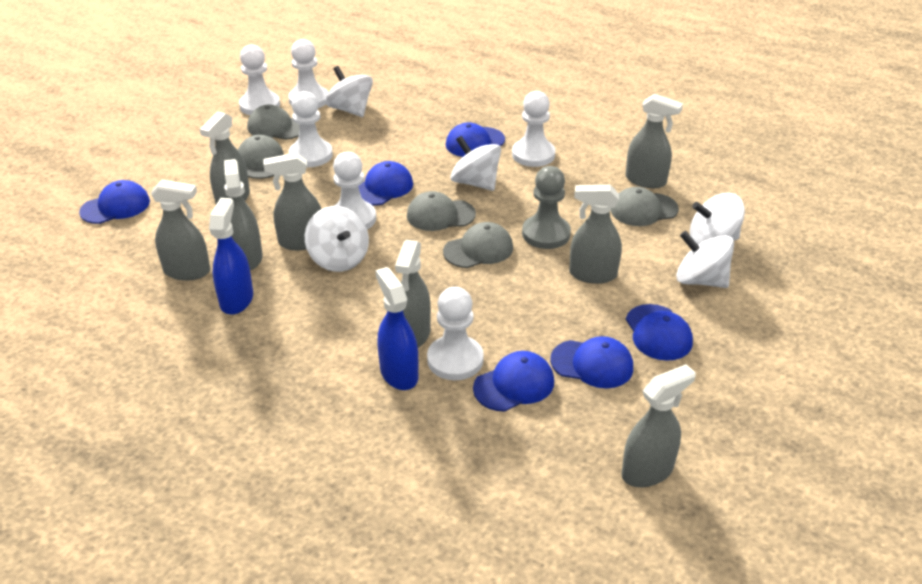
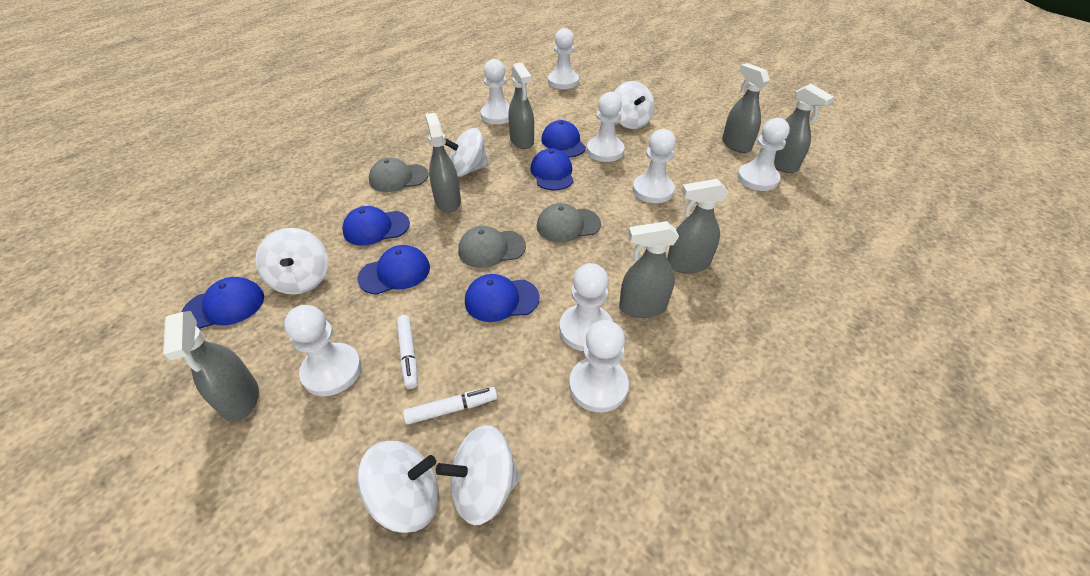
blue spray bottle: [209,198,253,315] [376,267,418,390] = 2 -> none = 0
grey cap: [238,135,284,179] [247,105,300,140] [407,191,476,231] [443,222,513,268] [611,187,679,226] = 5 -> [369,158,429,192] [458,226,526,268] [537,203,601,242] = 3
grey pawn: [522,166,571,249] = 1 -> none = 0
grey spray bottle: [151,180,210,281] [200,112,250,204] [224,159,262,270] [263,153,321,250] [395,240,431,348] [569,185,622,284] [621,364,696,487] [625,94,683,188] = 8 -> [163,311,259,422] [425,113,461,213] [508,63,534,149] [619,221,679,318] [667,179,728,274] [722,63,770,153] [774,84,834,173] = 7
white marker: none = 0 -> [397,315,418,389] [403,387,497,425] = 2
white pawn: [239,44,280,115] [288,39,328,108] [289,91,333,167] [333,152,376,230] [427,287,484,380] [512,91,555,167] = 6 -> [284,305,362,396] [480,59,510,124] [548,28,579,89] [559,263,613,351] [569,320,629,412] [587,92,625,162] [632,129,676,203] [737,118,790,191] = 8

